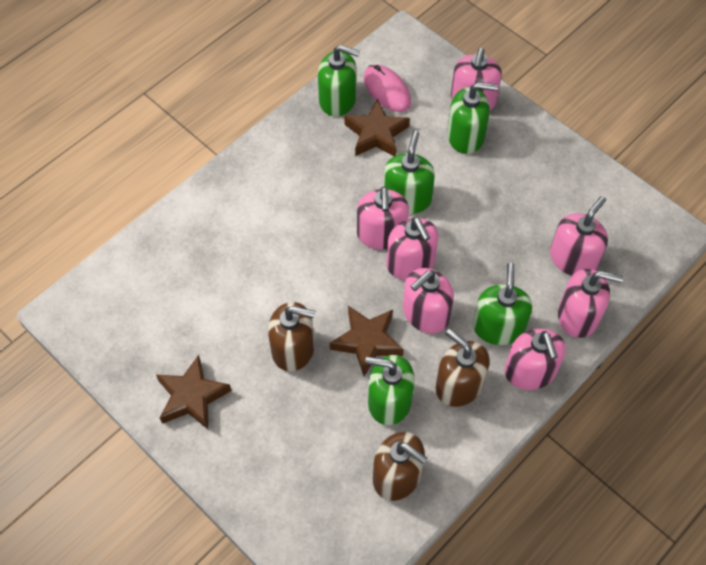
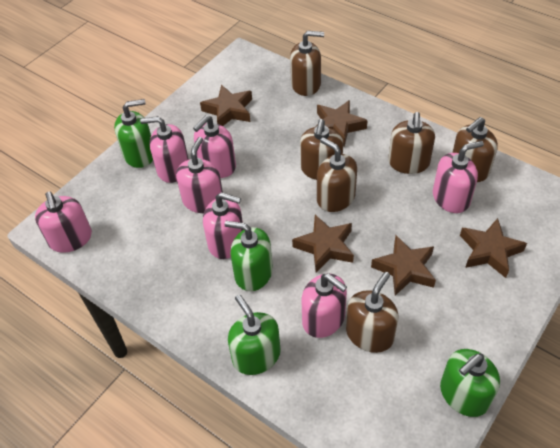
brown soap dispenser: [268,302,315,372] [373,432,427,501] [436,329,490,407] = 3 -> [290,31,324,96] [300,119,343,180] [317,137,357,212] [346,272,399,353] [388,112,435,174] [452,117,498,182] = 6
brown star: [156,355,232,429] [330,306,404,377] [344,99,410,156] = 3 -> [200,85,252,126] [292,215,354,273] [315,100,368,147] [371,235,436,296] [460,218,527,278] = 5
green soap dispenser: [318,45,360,116] [365,355,415,425] [384,131,435,214] [447,82,498,154] [473,263,532,345] = 5 -> [114,99,153,168] [224,221,273,291] [228,295,281,375] [440,349,500,417] = 4
pink mouse: [364,65,411,112] = 1 -> none = 0

